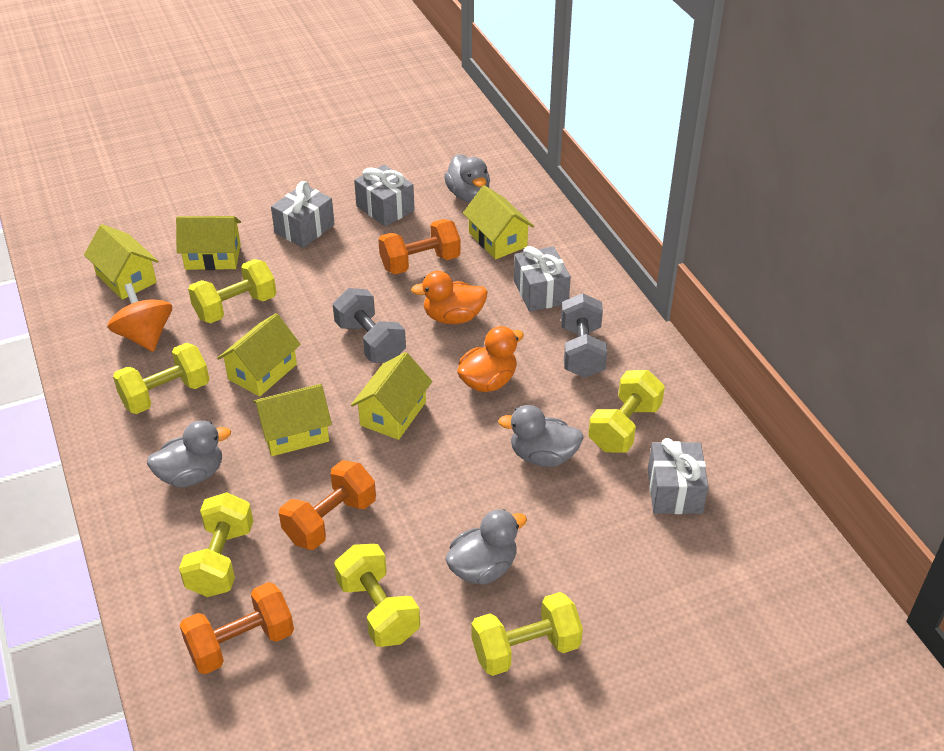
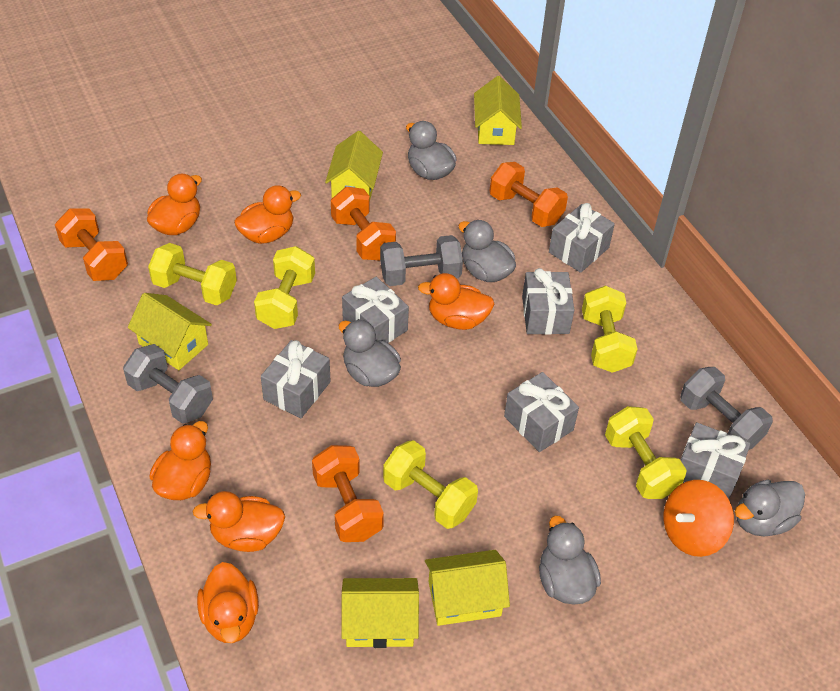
grey duck: [147,420,231,487] [444,154,490,202] [445,509,527,585] [498,405,584,467] = 4 -> [338,319,401,387] [406,121,456,180] [458,220,516,282] [539,516,601,605] [735,480,805,536] = 5
grey dumbbell: [333,288,406,363] [561,293,607,378] = 2 -> [123,344,213,424] [380,235,463,286] [680,367,773,450] = 3
grey gift: [271,181,335,248] [354,165,415,227] [514,246,571,312] [648,438,709,514] = 4 -> [261,340,331,418] [342,277,409,343] [504,372,579,452] [522,268,575,335] [549,203,615,273] [681,422,751,499] = 6
orange duck: [411,271,488,324] [457,326,524,392] = 2 -> [147,174,202,235] [149,421,211,500] [193,491,285,552] [197,562,259,643] [234,185,301,244] [418,273,494,330] = 6
orange dumbbell: [180,582,294,674] [279,460,376,550] [378,219,461,274] = 3 -> [55,209,128,281] [312,445,384,542] [331,187,396,260] [490,162,568,227] = 4
yellow dumbbell: [113,343,209,414] [179,492,253,597] [188,259,276,323] [334,544,420,647] [472,592,583,676] [588,370,665,453] = 6 -> [148,243,237,306] [254,246,315,329] [383,440,478,529] [582,286,637,373] [605,406,687,499] = 5
yellow house: [84,224,158,300] [176,216,241,270] [217,313,301,397] [253,384,332,456] [351,352,432,440] [463,185,534,260] = 6 -> [128,293,212,370] [325,131,383,203] [342,578,419,648] [425,550,510,626] [474,76,522,145] = 5

